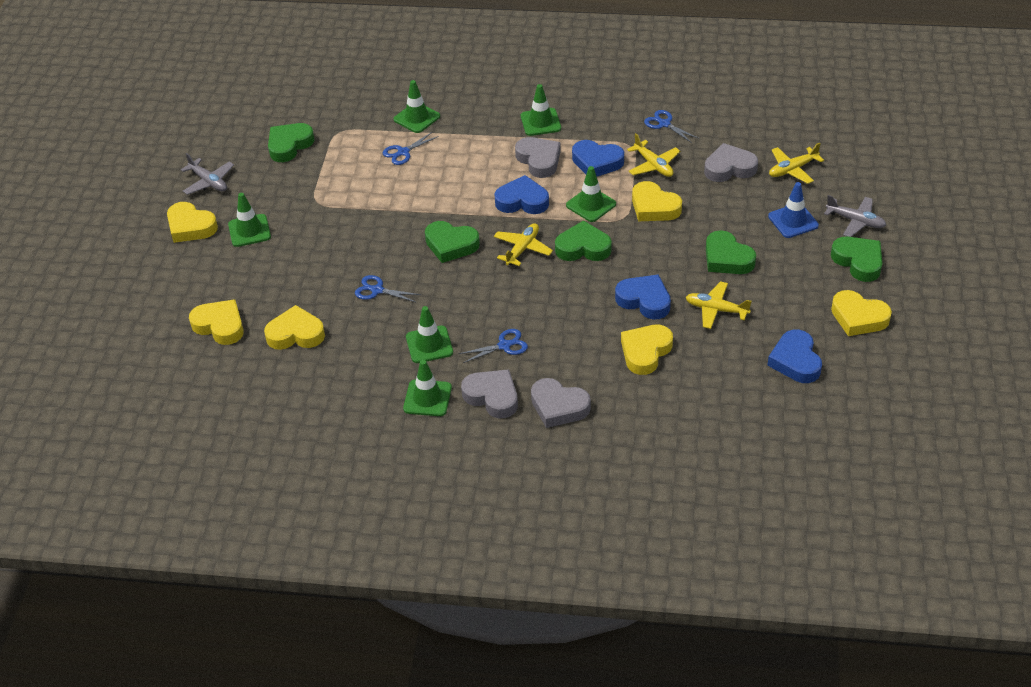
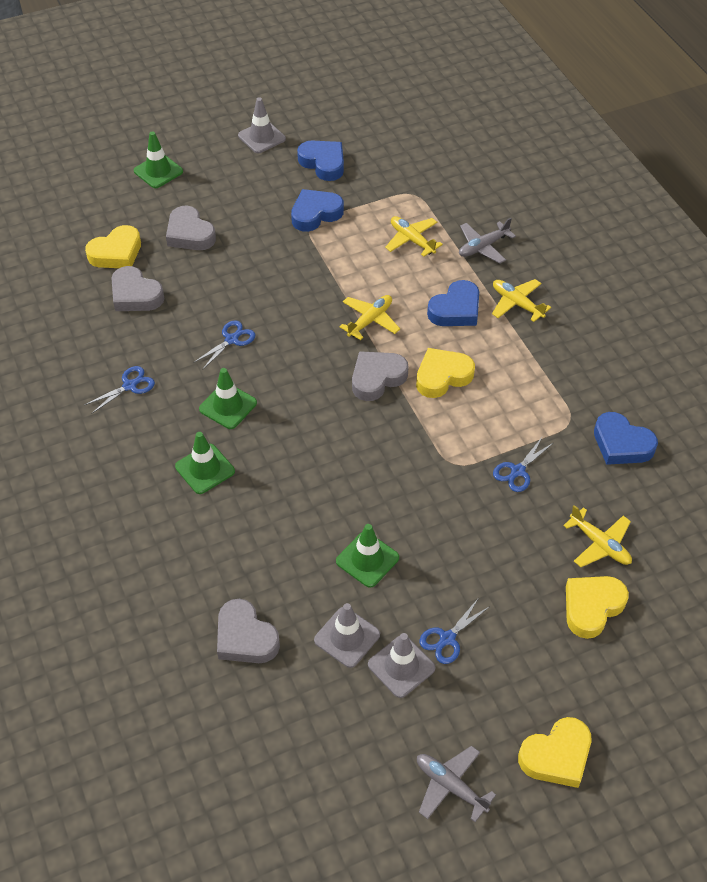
blue traffic cone: [768,182,819,238] = 1 -> none = 0
green heart: [268,123,315,162] [425,221,480,263] [555,220,612,261] [706,230,756,274] [831,237,882,282] = 5 -> none = 0
green traffic cone: [228,193,271,247] [394,80,440,133] [403,360,452,416] [406,306,453,363] [521,84,561,136] [566,166,616,222] = 6 -> [134,131,183,188] [175,432,235,494] [199,368,257,429] [336,524,399,588] = 4
grey traffic cone: none = 0 -> [238,97,286,153] [314,603,380,668] [368,633,436,698] = 3
yellow heart: [167,202,218,243] [189,299,244,345] [264,305,325,350] [621,325,673,375] [632,181,682,221] [831,290,892,336] = 6 -> [85,225,141,268] [416,348,475,398] [518,717,591,788] [566,576,629,639] = 4

